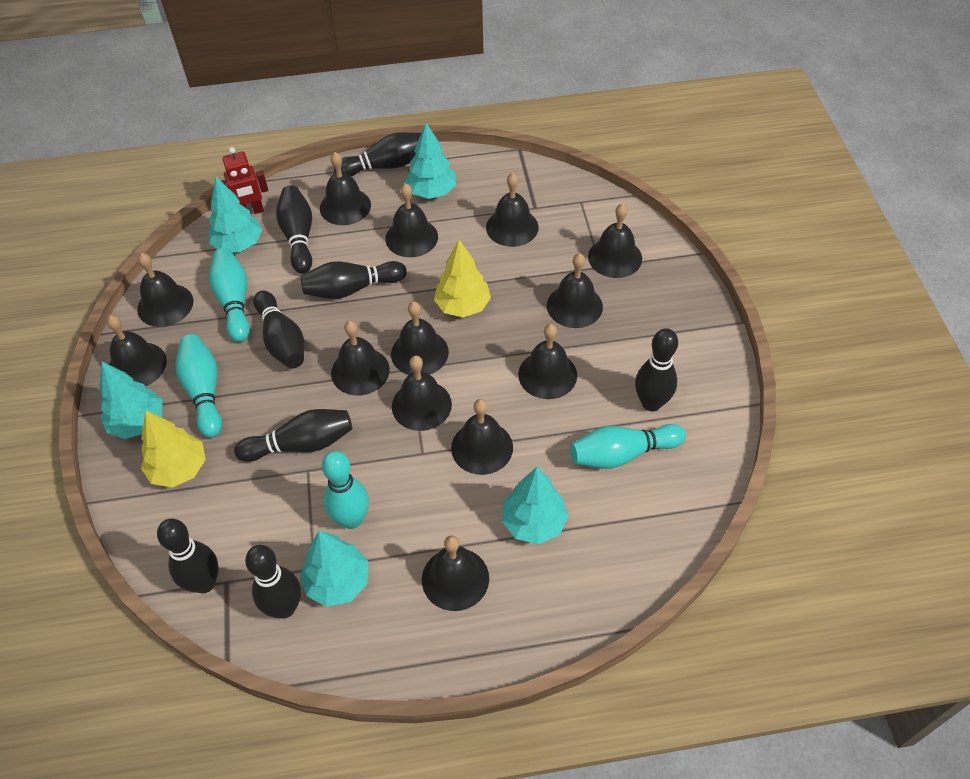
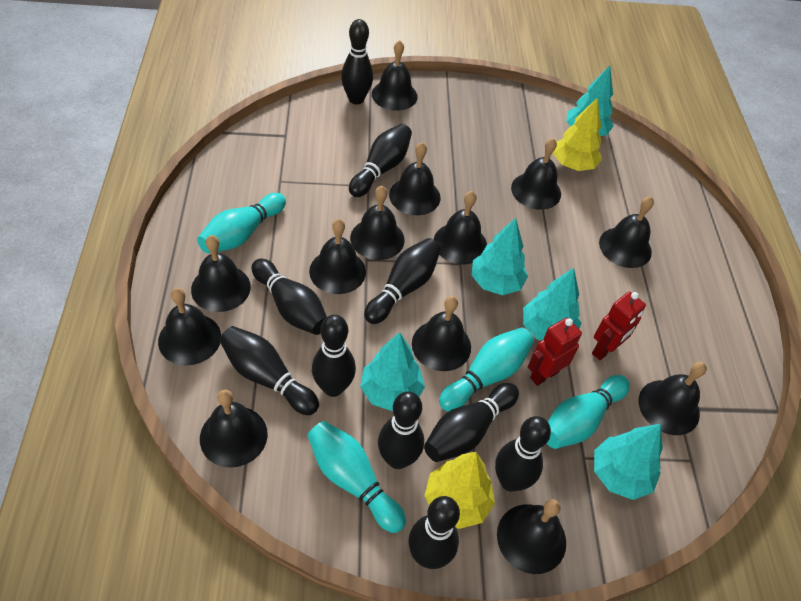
black bowling pin: [157,519,218,593] [234,409,352,462] [245,545,301,619] [253,290,304,369] [276,185,312,274] [300,261,407,299] [334,132,421,177] [635,328,678,411] = 8 -> [219,326,319,415] [252,258,327,335] [312,315,356,397] [341,19,373,105] [349,124,412,197] [364,238,441,324] [378,391,424,469] [409,496,460,569] [424,383,519,462] [495,416,551,492] = 10
red robot: [221,147,268,214] = 1 -> [528,318,582,386] [592,292,646,360] = 2

